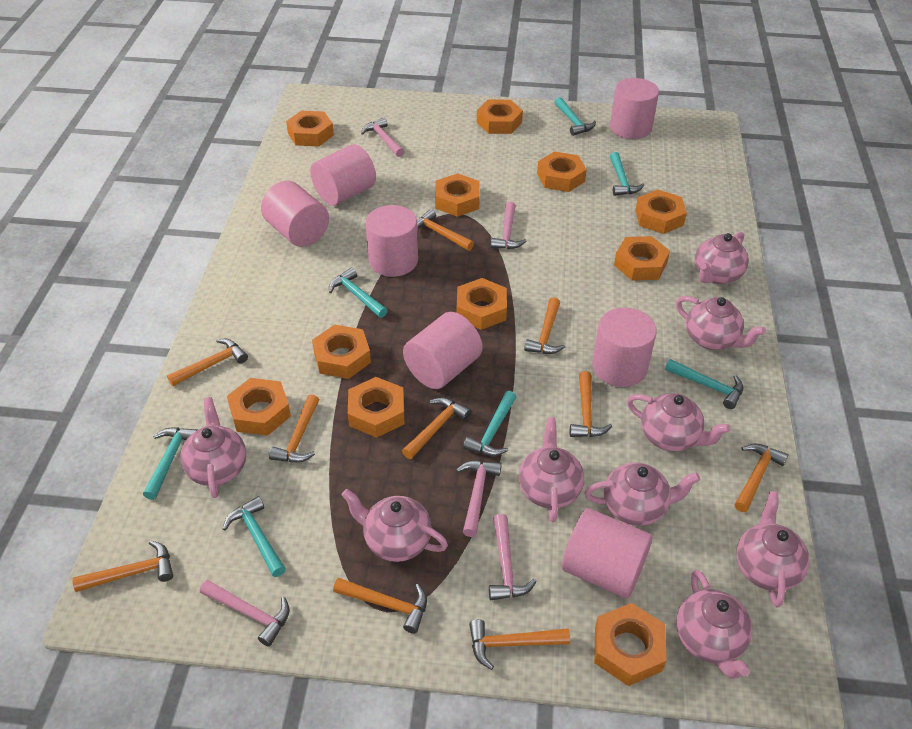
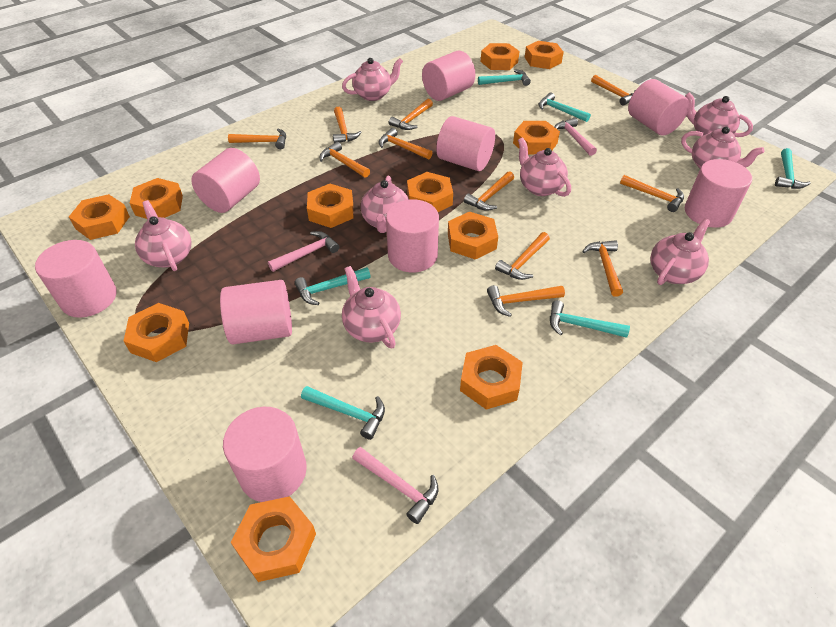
orange hammer: [72,540,173,592] [167,339,248,386] [269,394,319,463] [333,578,427,634] [402,397,471,459] [417,209,474,251] [469,619,570,670] [524,297,565,354] [570,371,612,437] [735,443,789,512] = 10 -> [228,129,286,149] [319,142,370,178] [333,107,362,143] [379,128,432,159] [389,99,433,130] [464,171,514,211] [487,285,565,317] [495,232,550,280] [582,240,623,297] [591,75,636,106] [620,175,684,212] = 11
pink cylinder: [261,181,329,247] [310,144,376,206] [366,205,418,277] [403,312,483,389] [562,508,653,599] [592,308,657,387] [610,78,659,139] = 7 -> [35,240,117,318] [191,148,260,213] [220,280,292,344] [223,407,307,502] [386,199,439,273] [422,50,475,101] [436,116,495,171] [628,79,689,136] [685,159,752,228] = 9
pink hammer: [200,580,290,647] [361,118,404,157] [456,461,502,537] [489,514,537,600] [491,202,526,249] = 5 -> [268,231,339,272] [352,447,439,524] [554,118,597,156] = 3
pink teapot: [180,397,246,498] [342,489,448,562] [519,417,584,522] [584,463,700,526] [627,393,730,451] [676,296,766,350] [676,570,752,679] [695,232,749,284] [736,491,809,607] = 9 -> [135,200,192,271] [342,58,403,101] [342,266,401,349] [361,176,409,233] [518,137,571,197] [650,218,710,285] [681,127,764,169] [685,92,753,137] = 8
turquoise hammer: [143,427,198,500] [223,496,286,577] [329,268,388,318] [463,391,516,456] [555,97,596,136] [610,152,644,196] [665,359,743,409] = 7 -> [294,267,371,305] [301,386,385,440] [478,69,531,86] [539,92,591,122] [550,300,630,338] [775,148,811,189] = 6

